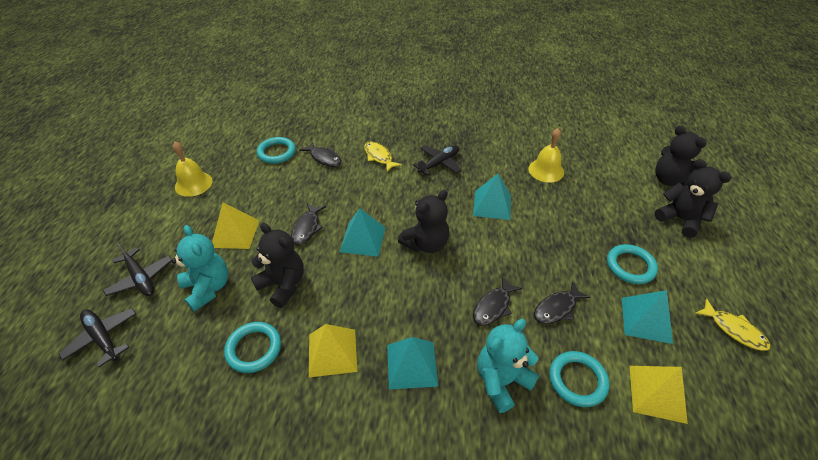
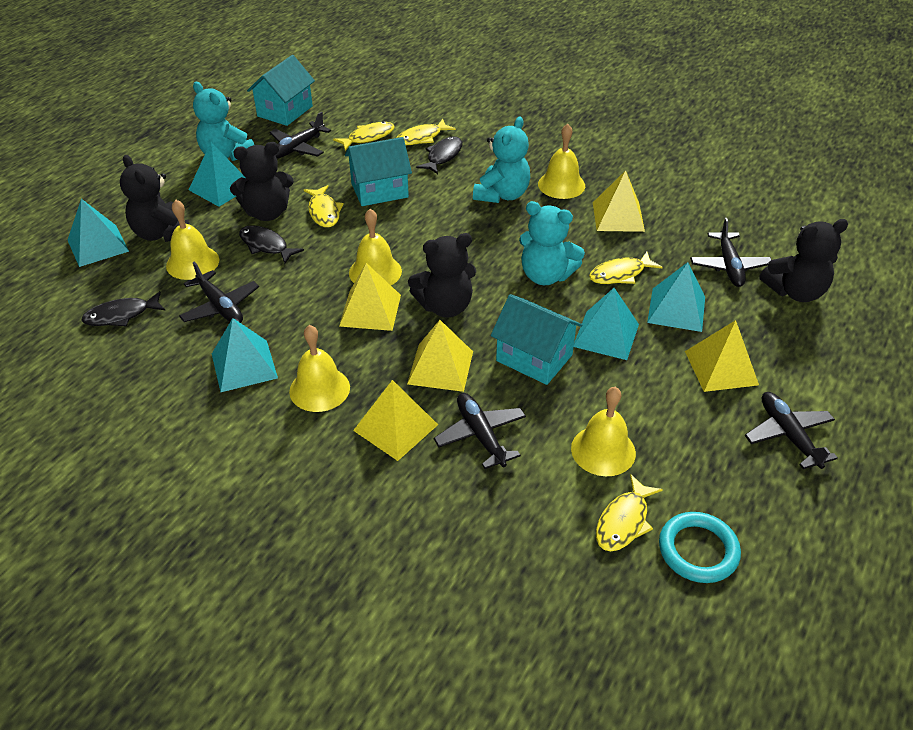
black fish: [291,203,326,245] [299,141,341,167] [473,277,522,326] [534,281,591,324] = 4 -> [81,291,166,326] [239,225,304,264] [416,136,462,174] = 3
black plane: [59,308,136,367] [103,243,172,296] [413,145,462,176] = 3 -> [179,262,259,323] [270,112,331,158] [434,393,526,469] [690,218,771,287] [745,392,838,469] = 5
turquoise house: none = 0 -> [247,55,315,126] [345,137,412,206] [491,294,582,385] = 3
turquoise pyramid: [340,208,385,257] [387,337,438,390] [473,174,511,220] [622,290,673,344] = 4 -> [68,199,129,267] [189,142,248,207] [212,318,278,392] [574,288,639,360] [647,262,705,332] = 5
turquoise ring: [224,322,281,373] [257,137,296,164] [549,351,609,407] [607,244,658,284] = 4 -> [659,512,741,583] = 1
turquoise teddy bear: [171,225,228,312] [477,319,539,413] = 2 -> [193,82,254,161] [473,117,530,203] [519,201,585,285] = 3
yellow bell: [172,142,213,197] [528,128,564,183] = 2 -> [166,200,219,280] [289,325,350,412] [349,209,402,285] [538,124,585,199] [571,387,636,476] = 5
yellow fish: [364,141,402,172] [695,299,770,351] = 2 -> [304,185,344,227] [333,121,395,151] [396,119,456,145] [589,252,663,284] [596,474,663,552] = 5
yellow pyramid: [212,202,259,249] [309,324,357,377] [630,366,688,424] = 3 -> [339,263,401,331] [353,380,438,461] [407,320,473,392] [593,170,645,232] [685,320,759,392] = 5

